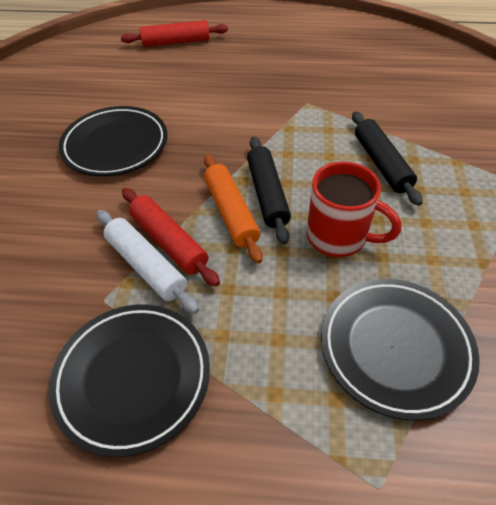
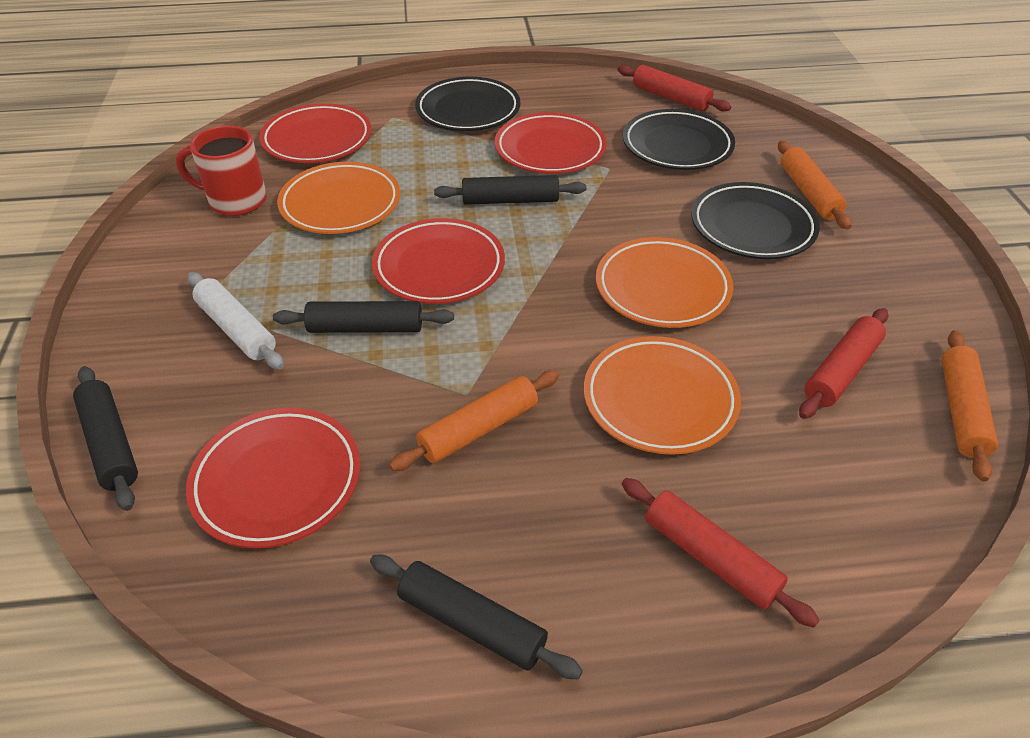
black rolling pin: [247,137,291,244] [352,112,423,206] = 2 -> [73,366,138,511] [273,301,454,333] [370,555,583,679] [434,175,586,205] = 4
orange plate: none = 0 -> [277,161,400,234] [584,336,741,455] [596,237,733,328] = 3
orange rolling pin: [204,154,263,264] = 1 -> [389,371,559,471] [778,141,851,229] [942,330,998,482] = 3
red plate: none = 0 -> [186,408,360,548] [259,103,371,163] [372,218,505,304] [495,112,607,174] = 4
red rolling pin: [121,20,228,47] [122,188,220,287] = 2 -> [618,65,731,112] [622,478,820,627] [799,308,889,419] = 3

